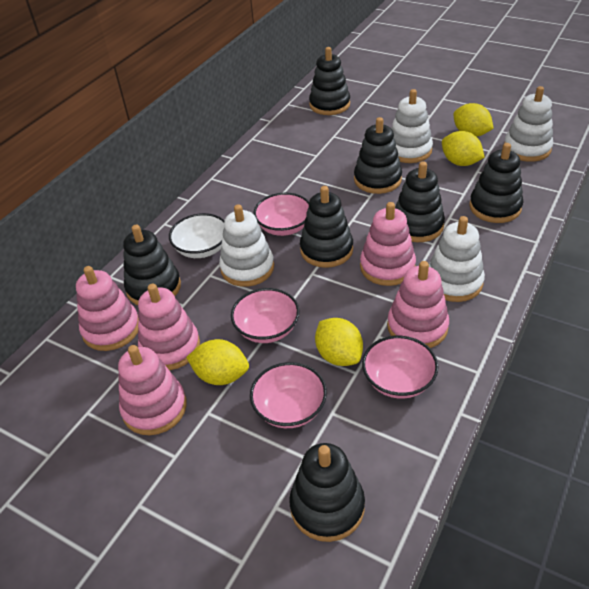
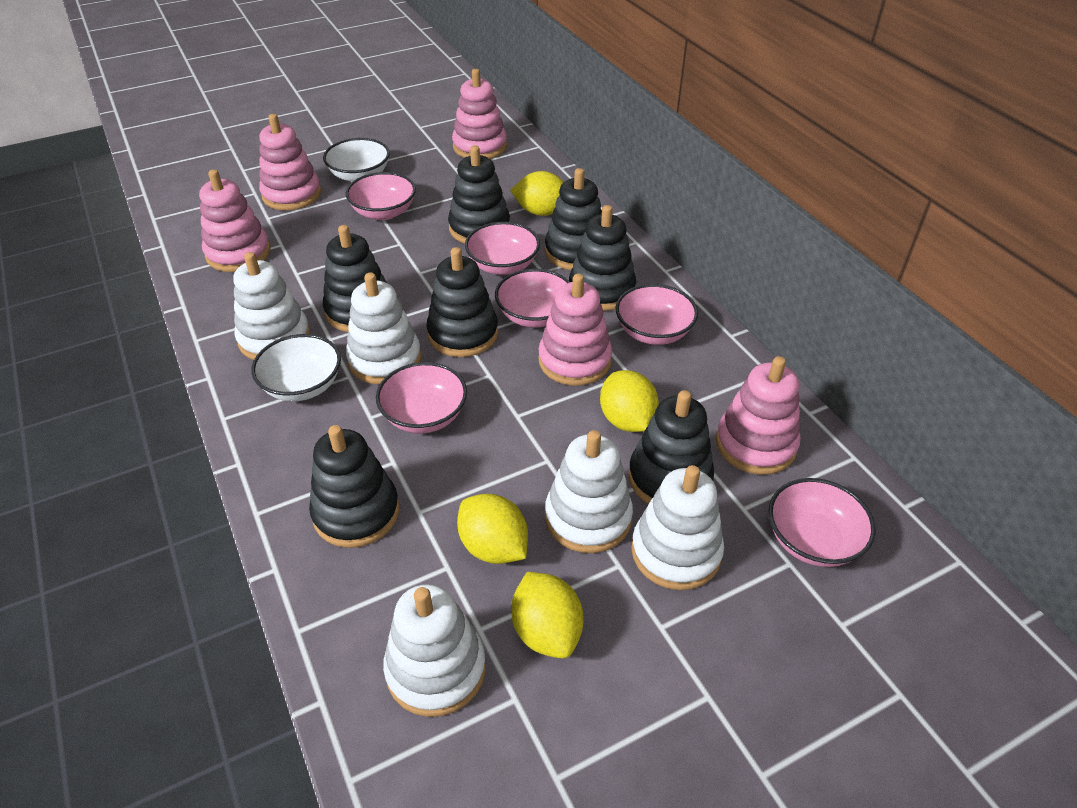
pink bowl: [231,288,300,343] [250,362,327,428] [254,193,309,236] [362,336,439,399] = 4 -> [346,172,416,220] [376,362,467,433] [465,222,540,275] [495,269,570,327] [616,284,698,345] [768,478,875,567] = 6
white bowl: [169,213,224,258] = 1 -> [252,334,341,401] [323,138,390,182] = 2
white stacking toy: [219,204,274,287] [391,89,433,163] [429,216,485,302] [504,86,553,162] = 4 -> [233,252,310,360] [346,273,421,384] [383,584,486,717] [545,430,633,553] [631,465,724,590] = 5

